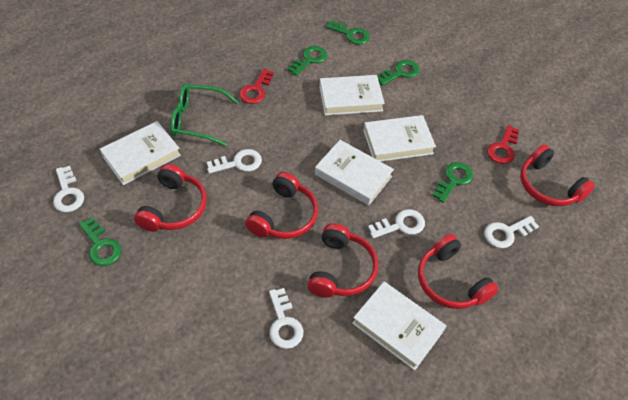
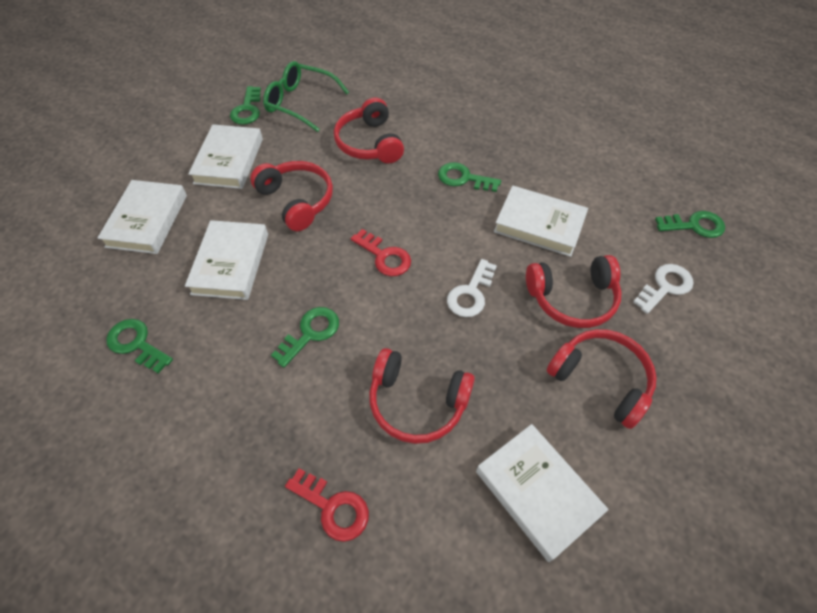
white key: [53,166,84,212] [207,149,262,174] [269,288,303,349] [368,209,425,238] [484,216,539,248] = 5 -> [447,259,497,317] [633,264,694,314] = 2

